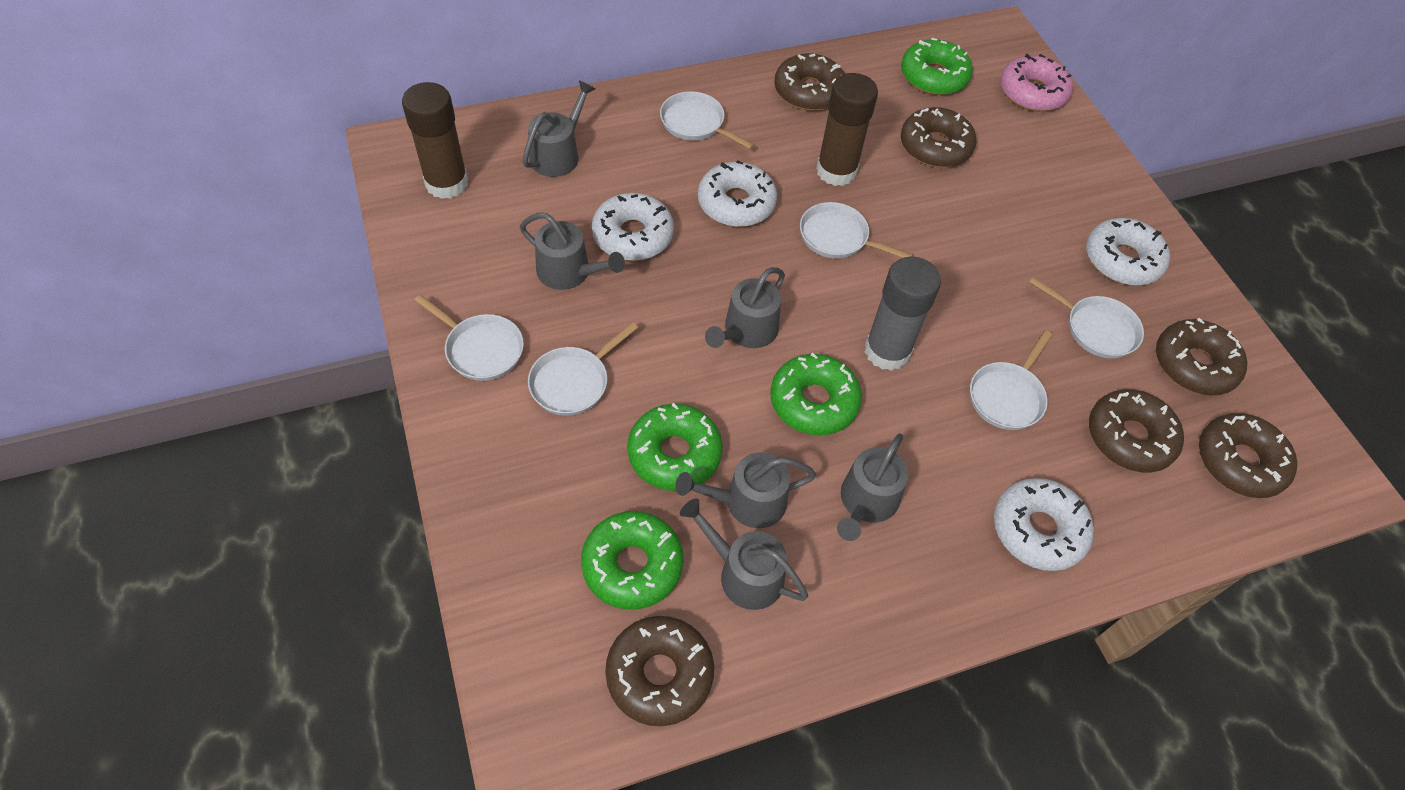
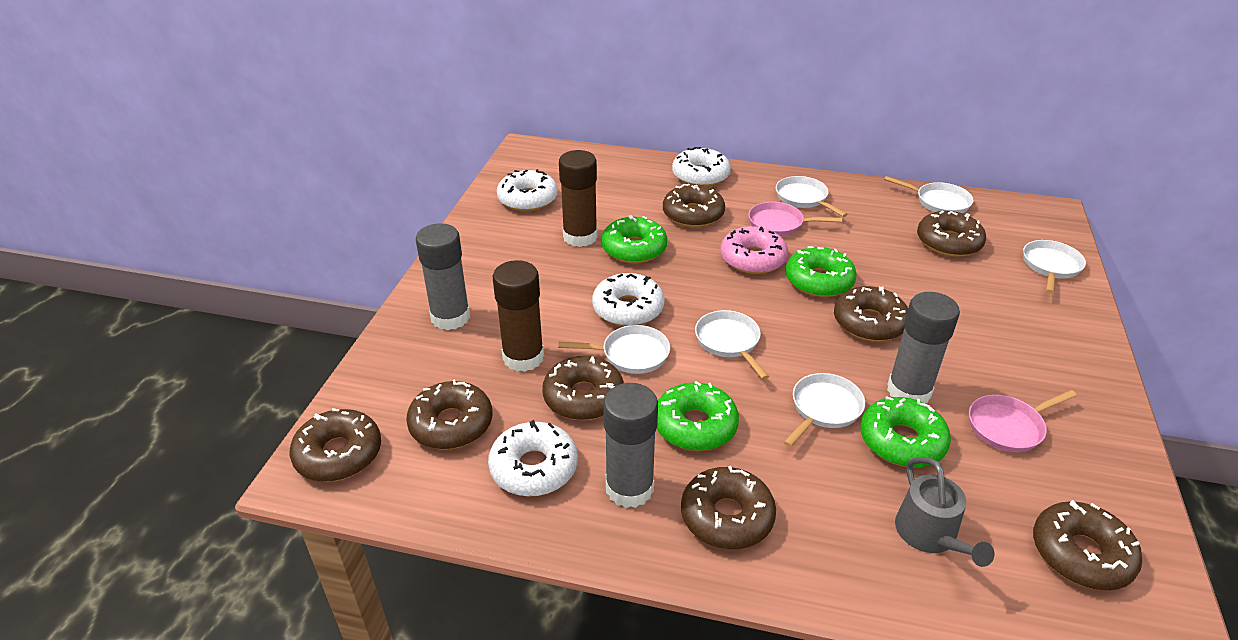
brown donut: [605,616,714,726] [774,53,845,111] [901,107,976,167] [1089,389,1184,472] [1156,318,1247,395] [1199,413,1297,498] = 6 -> [290,408,381,482] [406,379,492,450] [542,356,624,420] [663,184,725,227] [681,466,776,549] [834,286,908,341] [917,211,986,257] [1033,500,1142,590] = 8
grey glue stick: [865,257,941,371] = 1 -> [416,223,470,330] [603,383,658,508] [887,292,960,403] = 3
grey watering can: [520,213,625,290] [522,80,595,177] [675,452,816,528] [680,498,808,610] [705,267,785,348] [837,433,909,541] = 6 -> [895,457,995,567] = 1
pink pan: none = 0 -> [748,202,842,236] [969,390,1077,452] = 2

